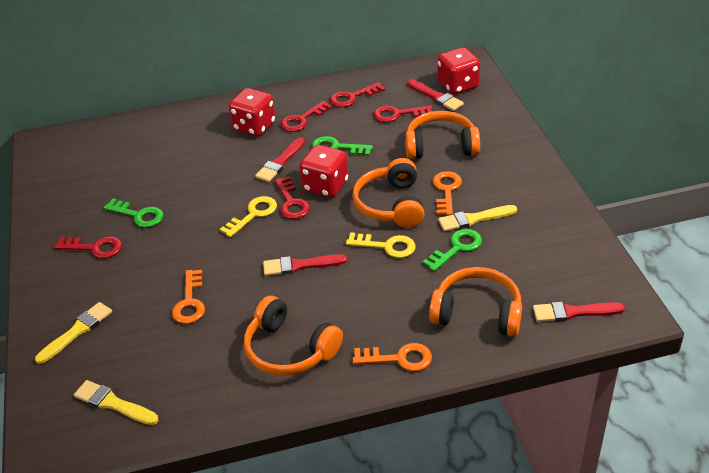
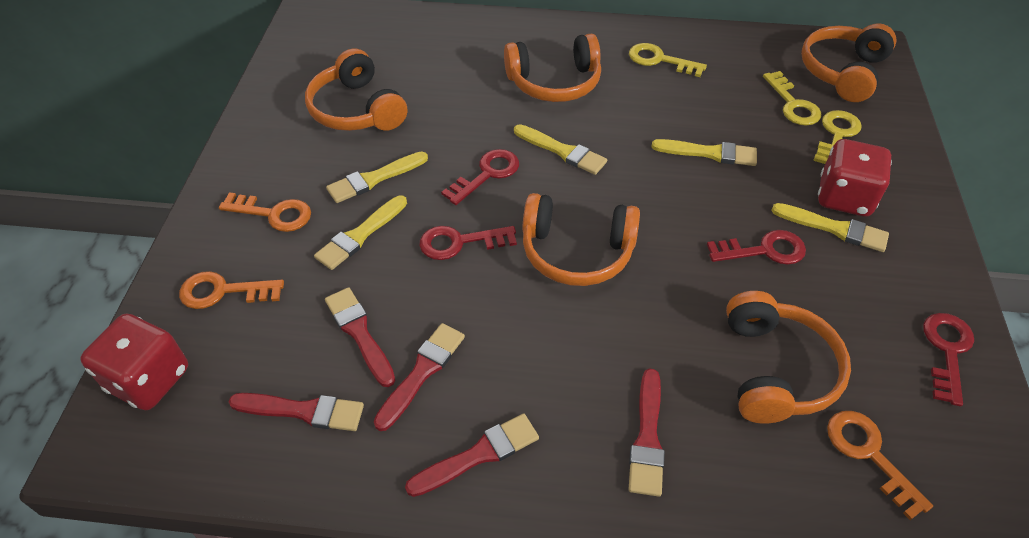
green key: [104,198,163,228] [312,136,373,156] [423,229,482,272] = 3 -> none = 0
orange headphones: [244,296,343,376] [352,158,424,228] [405,111,480,159] [429,267,522,337] = 4 -> [305,48,407,131] [504,33,601,102] [522,193,640,286] [726,291,851,424] [801,23,896,102] = 5
red brush: [255,137,305,182] [263,254,347,276] [407,79,464,111] [533,302,625,322] = 4 -> [229,393,364,431] [325,287,395,387] [374,323,465,431] [405,414,539,497] [628,368,665,497] = 5
red dice: [229,88,276,136] [300,145,348,198] [437,47,480,94] = 3 -> [80,314,188,410] [818,139,892,217] = 2
red key: [54,236,122,258] [274,176,310,219] [280,101,332,132] [330,82,385,107] [374,105,432,122] = 5 -> [420,226,517,260] [441,149,519,205] [707,230,806,265] [923,313,974,406] = 4
yellow brush: [35,302,112,364] [74,380,158,425] [438,205,517,231] = 3 -> [314,195,407,270] [326,151,428,203] [514,124,607,175] [652,139,757,166] [771,203,889,252] = 5
yellow key: [220,196,277,237] [346,232,416,258] = 2 -> [629,43,707,77] [763,71,821,126] [813,110,862,164] = 3

